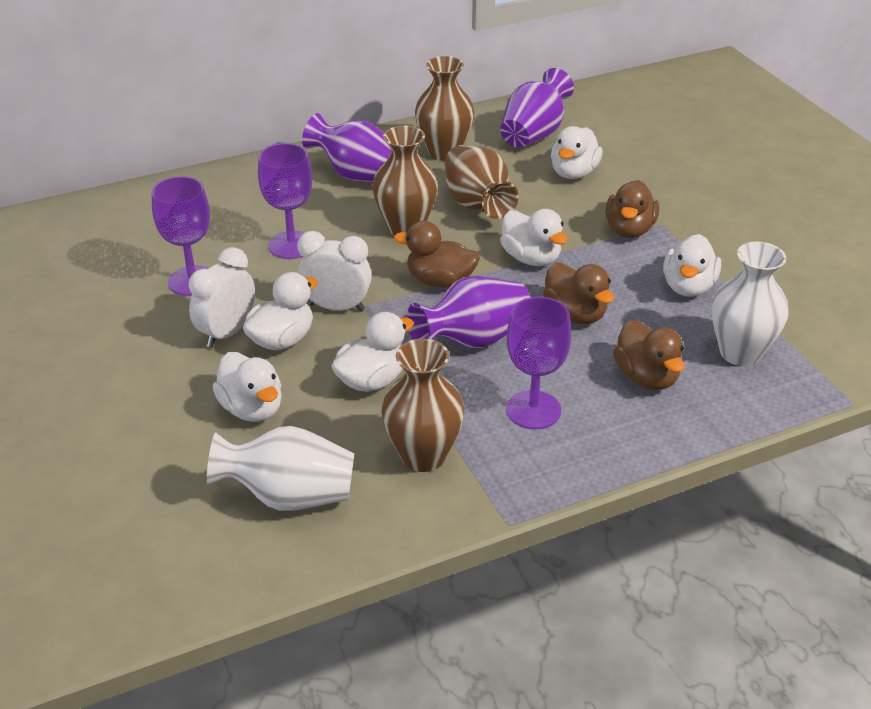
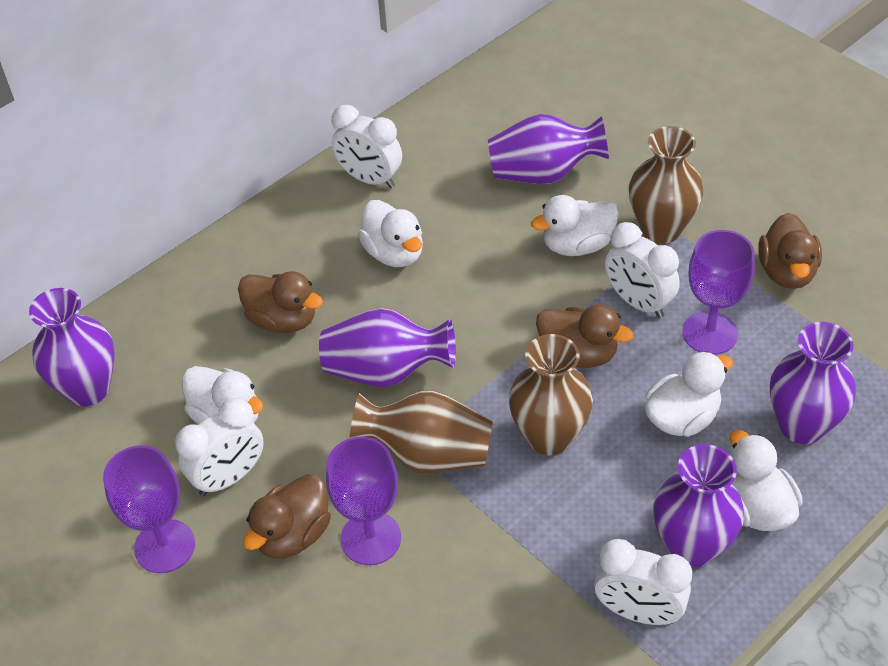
brown vase: [373,126,438,236] [381,339,465,472] [415,56,474,161] [444,145,519,219] = 4 -> [350,391,493,473] [509,334,593,456] [629,126,703,244] = 3
purple vase: [302,113,392,182] [407,276,530,348] [500,68,574,148] = 3 -> [29,288,115,406] [319,308,456,387] [488,114,609,184] [654,444,744,568] [770,322,856,444] = 5
white clock: [189,247,255,348] [297,231,372,312] = 2 -> [175,398,264,496] [332,105,402,188] [594,539,692,625] [605,222,680,318] = 4
white duck: [213,352,282,422] [243,272,318,350] [332,312,414,392] [500,209,568,266] [551,126,603,179] [663,234,721,297] = 6 -> [182,366,263,424] [358,200,423,267] [531,195,619,256] [645,351,733,437] [730,430,803,531] = 5
white vase: [207,426,354,511] [712,242,789,366] = 2 -> none = 0

